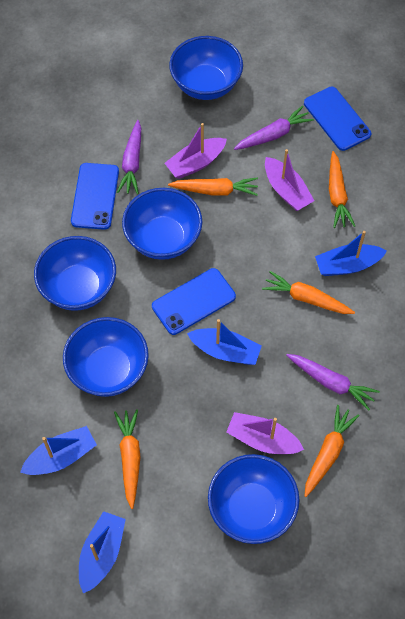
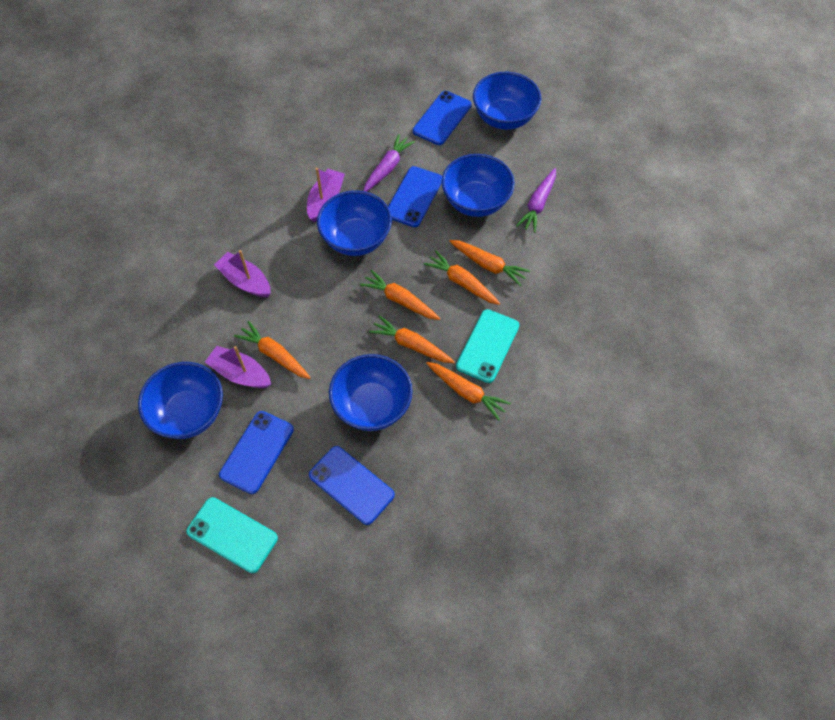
blue boat: [20,426,97,475] [79,511,126,593] [187,319,262,365] [315,231,387,276] = 4 -> none = 0
blue phone: [71,163,119,230] [152,268,236,335] [304,87,371,151] = 3 -> [219,411,294,494] [309,446,395,525] [388,166,442,227] [413,91,472,145] = 4
orange carrot: [114,409,141,509] [168,177,258,196] [262,271,355,314] [305,405,359,497] [329,151,355,228] = 5 -> [234,321,311,379] [360,270,440,320] [369,315,455,363] [424,250,500,305] [426,362,511,421] [449,240,530,286] = 6
purple carrot: [117,120,141,194] [234,106,314,150] [286,354,379,411] = 3 -> [363,134,415,192] [516,168,556,233] = 2
turquoise phone: none = 0 -> [186,497,278,573] [456,309,519,383] = 2

